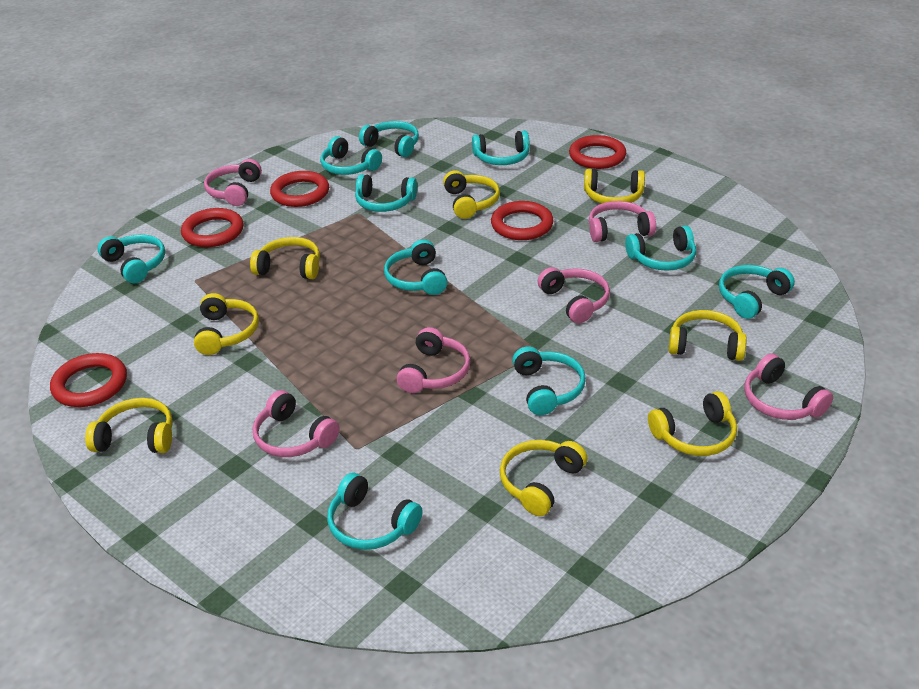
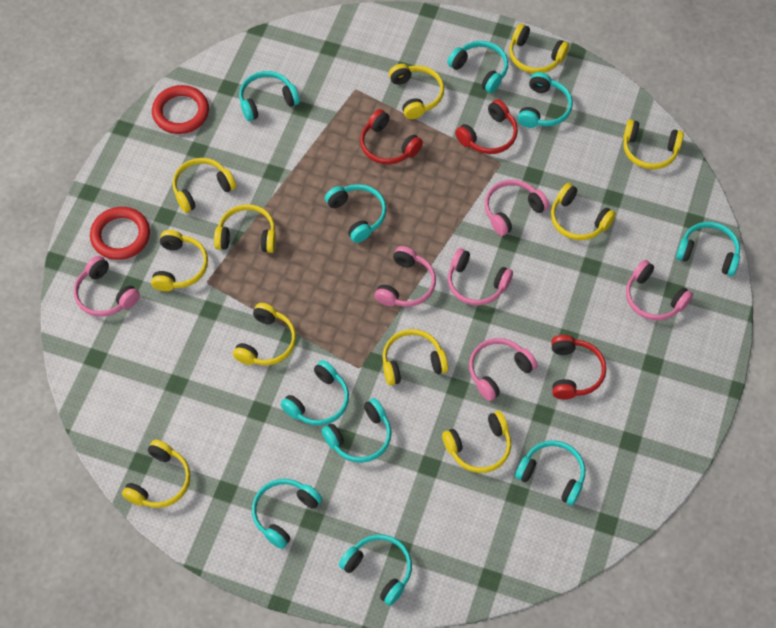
red headphones: none = 0 -> [360,109,423,165] [455,99,518,154] [551,335,606,400] = 3
red ring: [50,353,127,407] [181,208,244,247] [270,171,329,207] [491,201,554,240] [569,135,626,169] = 5 -> [90,207,150,260] [152,85,209,134] = 2
yellow headphones: [85,398,173,453] [194,293,259,355] [250,237,320,279] [443,170,500,219] [500,440,587,516] [584,169,645,204] [648,391,737,456] [669,310,747,361] = 8 -> [122,440,191,508] [151,230,208,291] [172,158,236,213] [214,204,276,253] [233,303,296,365] [382,329,448,386] [389,64,444,119] [442,411,511,473] [509,24,569,73] [551,183,616,240] [623,119,684,169] = 11

